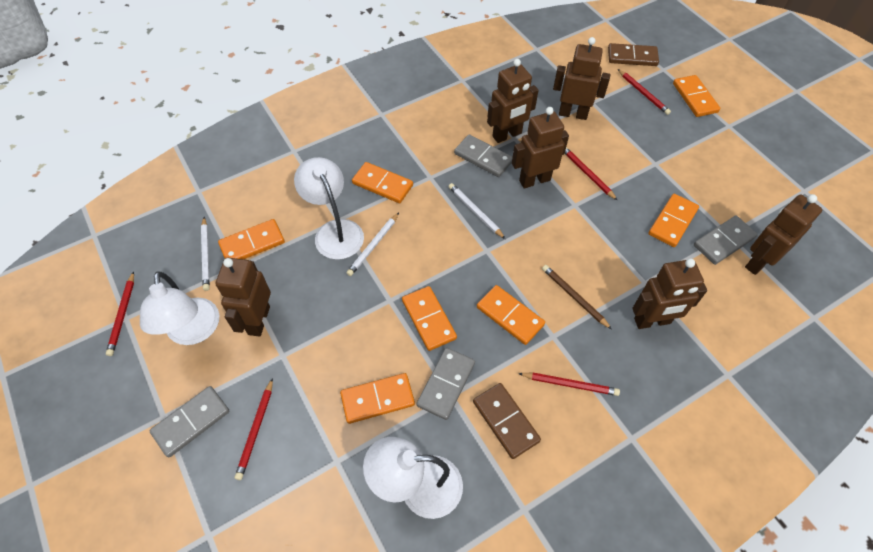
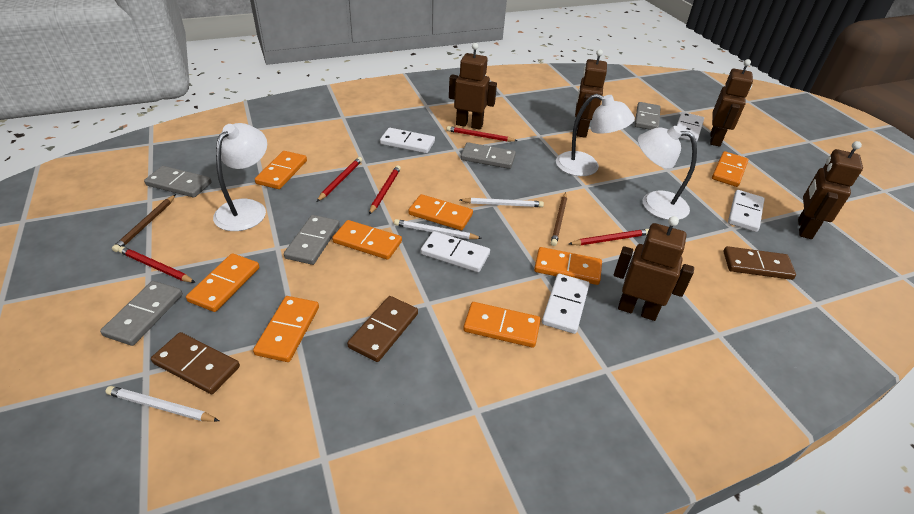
brown domino: [473,383,541,459] [608,43,659,66] = 2 -> [151,332,240,394] [347,296,418,362] [723,246,796,280] = 3
brown pencil: [542,265,612,329] = 1 -> [112,194,176,252] [551,193,567,246] = 2
brown robot: [216,258,271,337] [487,59,539,143] [512,107,569,189] [553,37,610,120] [632,258,707,329] [745,194,822,275] = 6 -> [449,43,497,130] [575,49,607,138] [614,216,694,321] [710,59,753,147] [798,141,863,239] = 5
grey domino: [149,386,229,457] [417,348,475,420] [454,134,512,177] [694,216,758,265] = 4 -> [100,281,183,346] [144,166,211,198] [284,215,340,265] [461,142,516,169] [635,102,661,130] = 5
orange domino: [218,219,285,259] [340,373,415,424] [352,162,413,203] [402,286,457,351] [477,285,545,345] [648,194,699,247] [673,75,720,117] = 7 -> [186,253,259,312] [253,296,319,362] [255,151,307,189] [332,220,402,260] [408,194,473,230] [463,302,541,348] [534,247,602,285] [712,151,749,187] = 8
white domino: none = 0 -> [380,128,435,153] [421,231,490,272] [542,274,590,334] [677,112,704,142] [728,190,765,232] = 5

